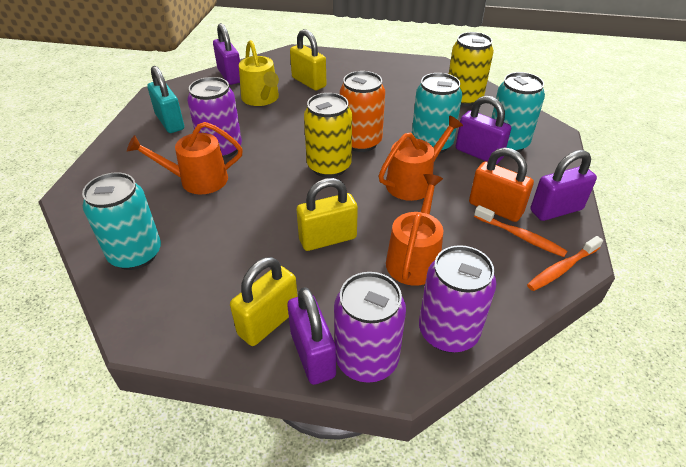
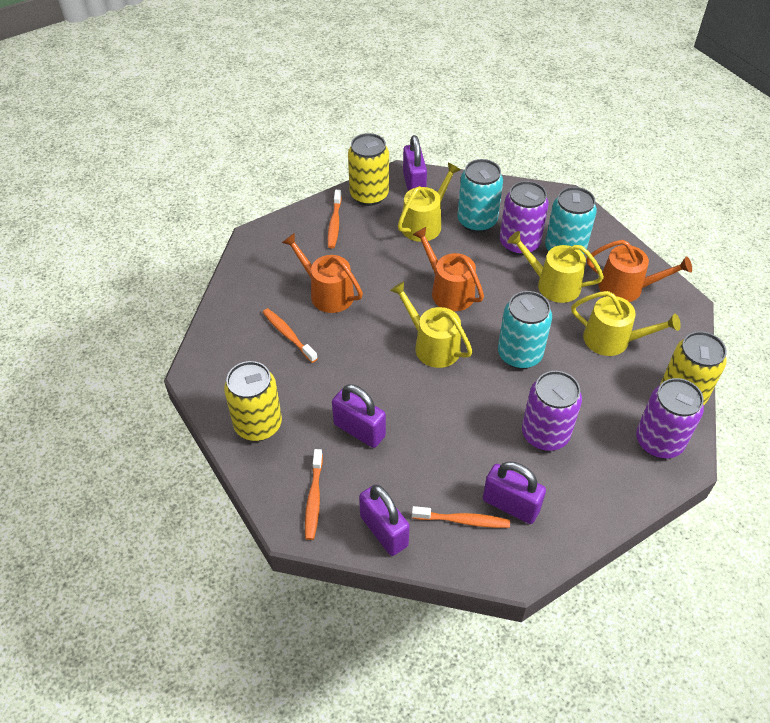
orange can: [340,71,385,152] = 1 -> none = 0
orange padlock: [469,147,534,222] = 1 -> none = 0
orange toothbrush: [474,205,567,257] [527,236,603,291] = 2 -> [263,308,318,363] [305,449,323,540] [328,190,342,248] [412,506,510,528] = 4
turquoise padlock: [147,66,184,133] = 1 -> none = 0
yellow can: [304,93,352,178] [449,32,494,106] = 2 -> [224,361,282,441] [348,133,389,206] [660,331,727,405] = 3
yellow padlock: [230,257,298,346] [290,29,326,90] [297,178,358,251] = 3 -> none = 0
yellow watering can: [239,40,279,106] = 1 -> [390,281,473,368] [398,163,461,242] [507,231,604,303] [571,291,681,356] = 4

